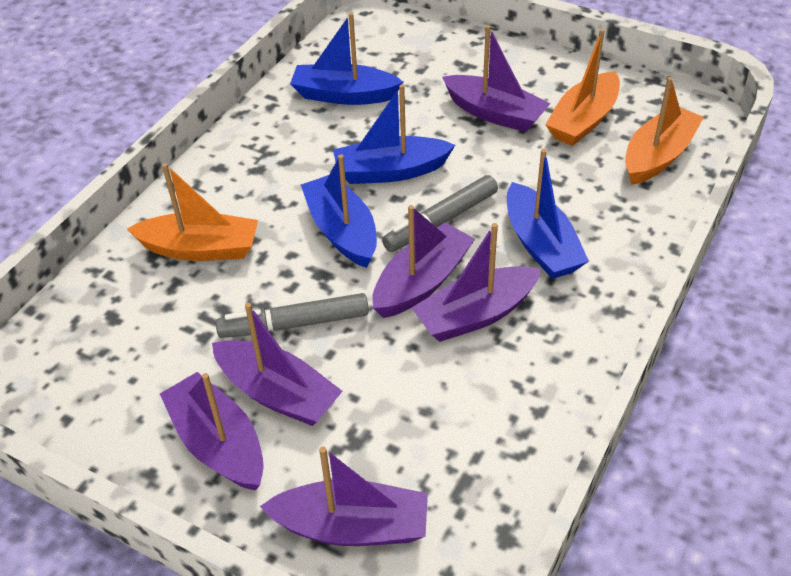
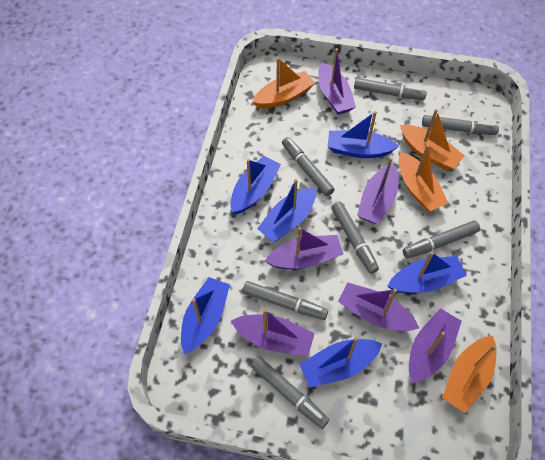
blue boat: [290,13,403,105] [301,154,377,268] [333,84,455,184] [507,149,589,279] = 4 -> [181,277,230,354] [230,156,281,214] [257,179,316,242] [299,337,382,387] [328,111,399,158] [388,252,467,293] = 6
grey marker: [216,293,369,338] [382,175,498,252] = 2 -> [243,281,328,320] [251,356,329,429] [282,137,335,196] [331,202,379,274] [354,78,427,100] [403,221,480,258] [422,115,499,135] = 7
orange boat: [127,163,258,261] [545,29,620,146] [625,77,704,185] = 3 -> [252,58,315,109] [399,145,448,211] [400,109,464,170] [442,336,497,413] = 4

